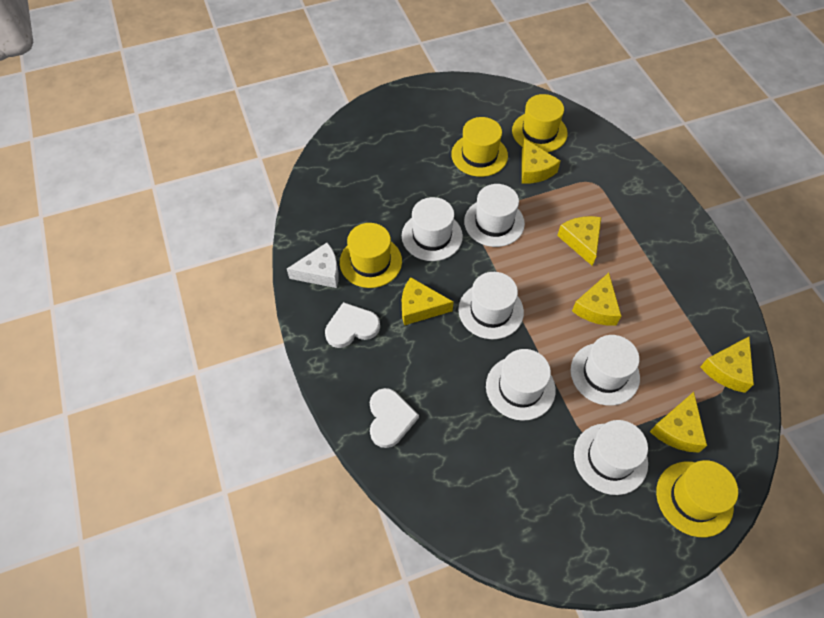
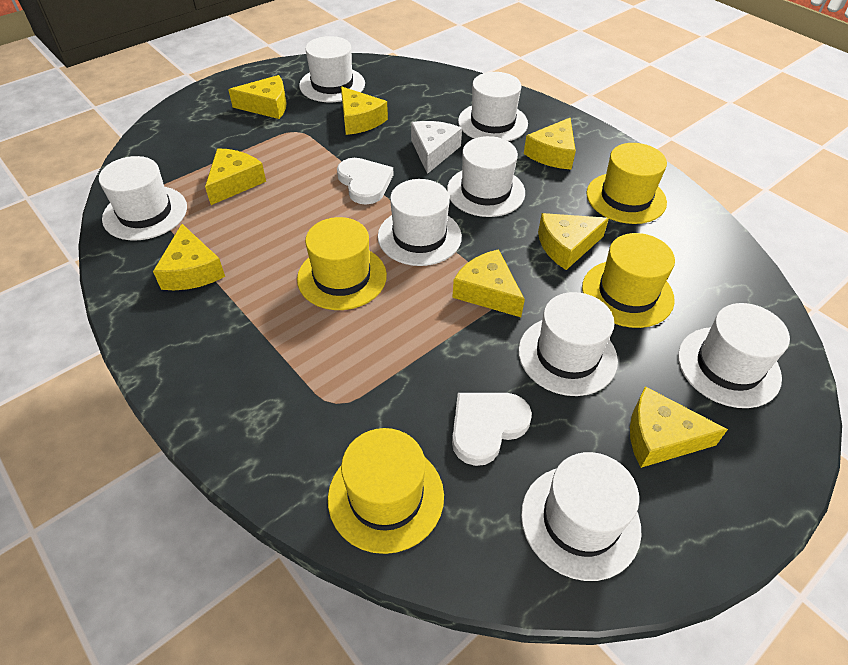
white hat: [402,197,463,261] [458,272,524,339] [464,184,525,247] [486,349,556,421] [570,335,640,406] [574,420,648,495] = 6 -> [99,156,187,240] [299,36,365,102] [378,179,462,266] [447,136,525,217] [458,72,528,141] [518,292,618,396] [521,452,641,581] [678,303,790,408] = 8
yellow cheese: [402,277,453,325] [522,139,561,184] [557,216,601,266] [572,273,621,325] [650,392,707,453] [700,337,754,393] = 6 -> [153,224,225,290] [205,148,266,205] [228,75,286,119] [341,86,388,135] [452,249,525,317] [524,118,576,170] [538,213,609,270] [630,386,728,468] = 8

